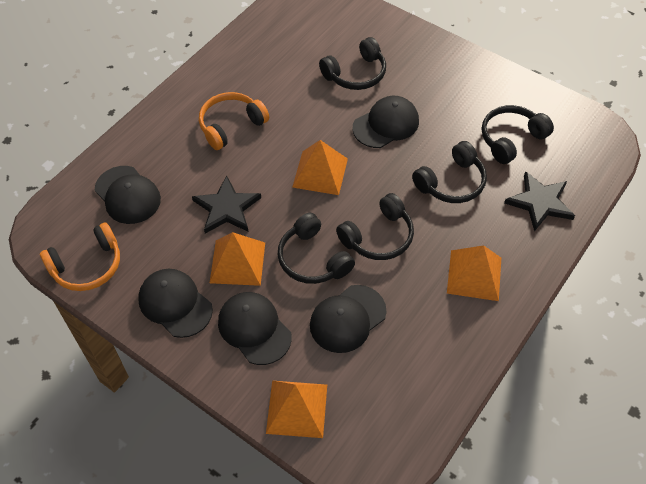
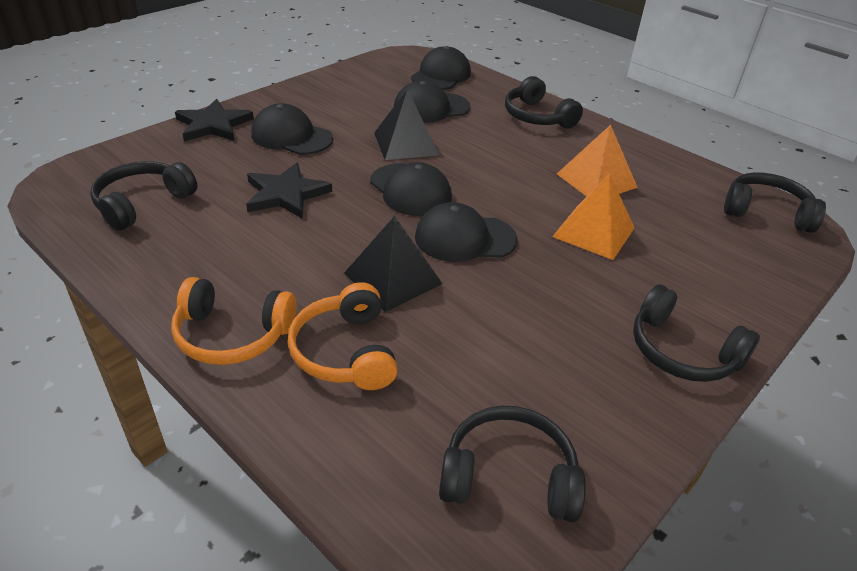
black pyramid: none = 0 -> [344,216,443,312] [374,89,439,160] = 2
orange pyramid: [210,232,265,286] [266,381,327,438] [292,140,348,195] [447,245,501,301] = 4 -> [552,173,634,260] [557,125,638,196] = 2

